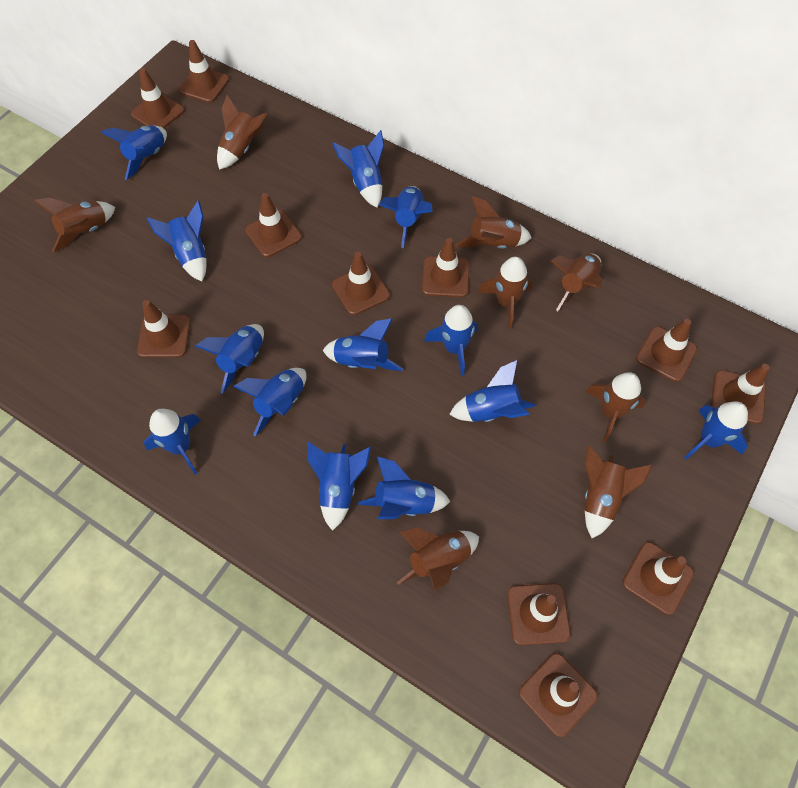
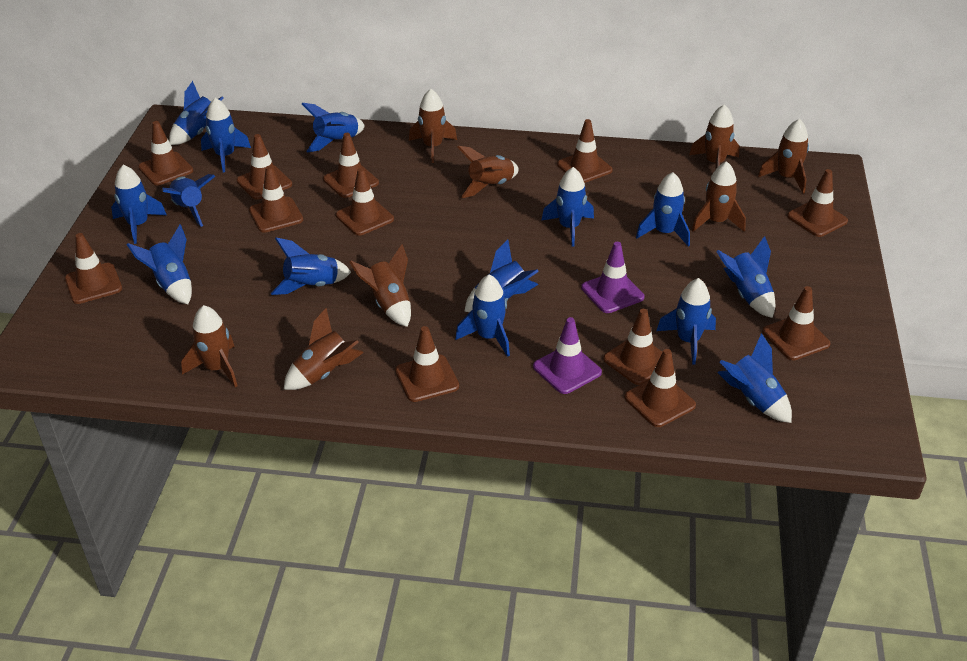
blue rocket: [100,125,167,180] [144,409,201,474] [146,200,206,282] [194,324,264,394] [233,368,306,436] [307,441,371,531] [323,319,403,371] [332,130,384,207] [358,456,451,519] [379,186,432,248] [424,305,478,376] [449,360,535,422] [684,401,748,460] = 13 -> [111,165,167,244] [127,225,192,304] [162,174,216,227] [169,81,224,145] [201,98,251,172] [271,238,351,295] [302,103,365,153] [455,274,510,357] [464,240,539,312] [541,167,594,247] [636,172,690,247] [657,278,716,365] [716,236,775,318] [717,333,792,423] = 14
brown traffic cone: [131,68,185,128] [137,300,191,358] [179,40,229,103] [245,193,302,257] [332,252,390,315] [422,238,469,297] [507,583,571,645] [519,653,598,737] [623,542,694,615] [636,318,697,382] [711,364,770,424] = 11 -> [65,233,122,304] [138,121,193,186] [237,134,292,200] [249,166,303,233] [323,133,379,198] [336,168,394,236] [395,326,459,402] [557,119,613,183] [603,309,662,385] [625,349,696,427] [762,286,831,360] [787,169,848,237] = 12
purple traffic cone: none = 0 -> [533,317,602,394] [581,242,644,313] = 2

